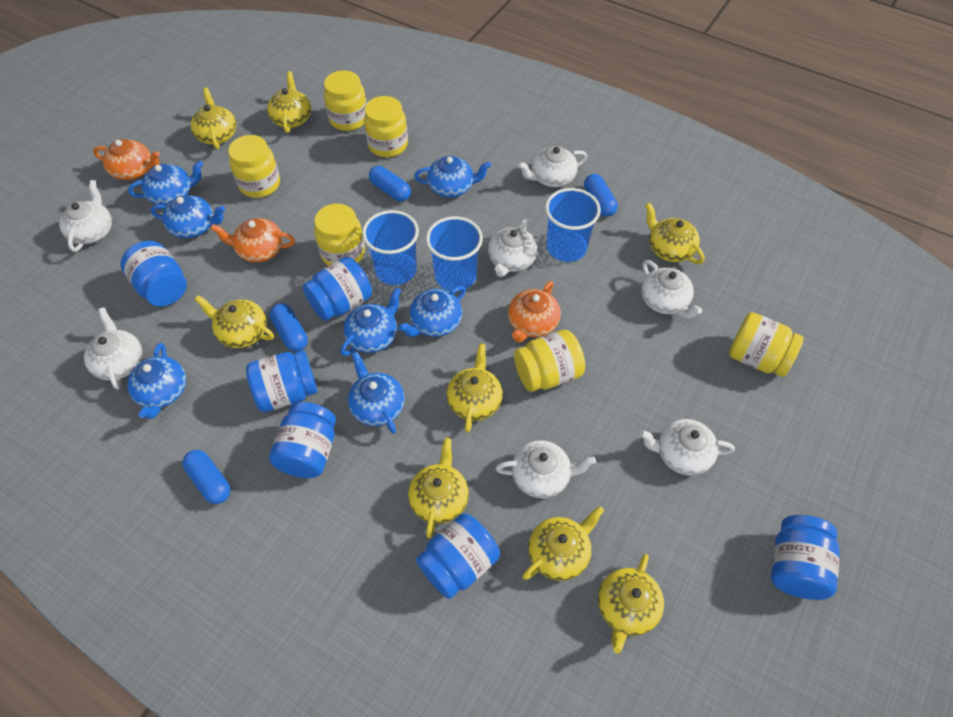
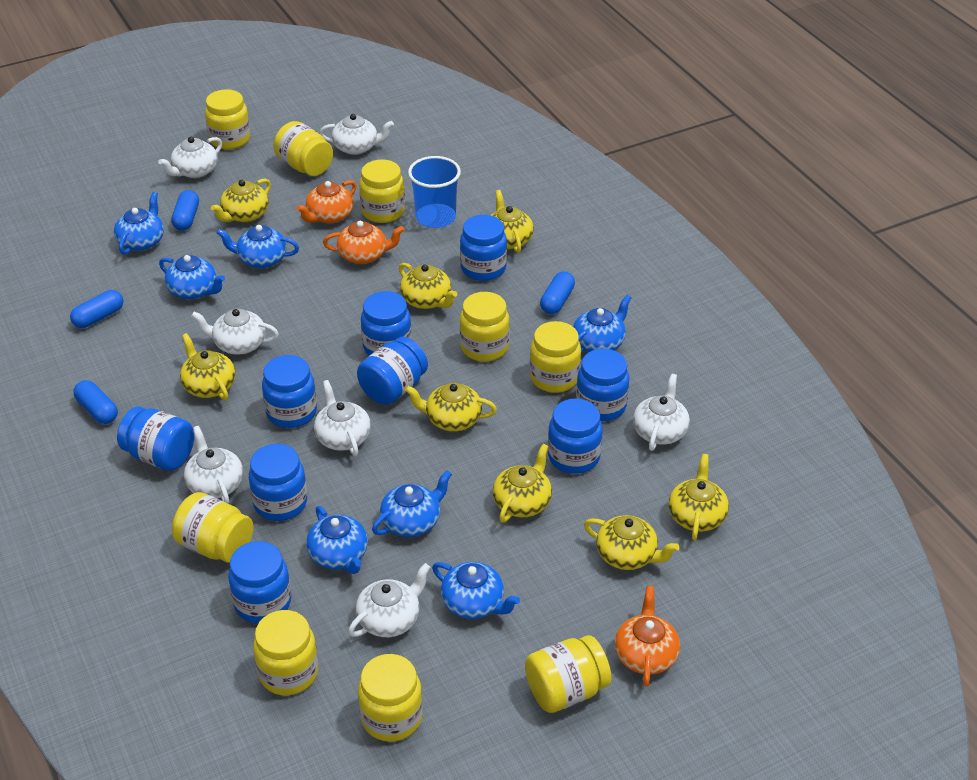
blue cup: [362,210,419,285] [426,216,483,291] [545,188,601,262] = 3 -> [408,156,461,228] = 1
blue jar: [120,241,187,307] [246,350,318,412] [269,402,336,478] [303,257,372,321] [416,513,500,599] [771,515,840,600] = 6 -> [117,406,194,471] [228,541,291,623] [249,444,307,521] [262,355,317,428] [357,337,428,405] [361,291,412,356] [460,215,507,281] [548,398,603,474] [576,349,629,421] = 9
yellow jar: [228,135,280,198] [314,204,365,266] [324,70,367,131] [364,96,408,157] [514,330,585,392] [729,312,804,377] = 6 -> [172,492,253,563] [205,89,250,150] [253,610,319,695] [273,121,333,176] [358,654,423,742] [359,159,405,223] [460,292,510,362] [525,635,612,713] [530,321,581,393] = 9

